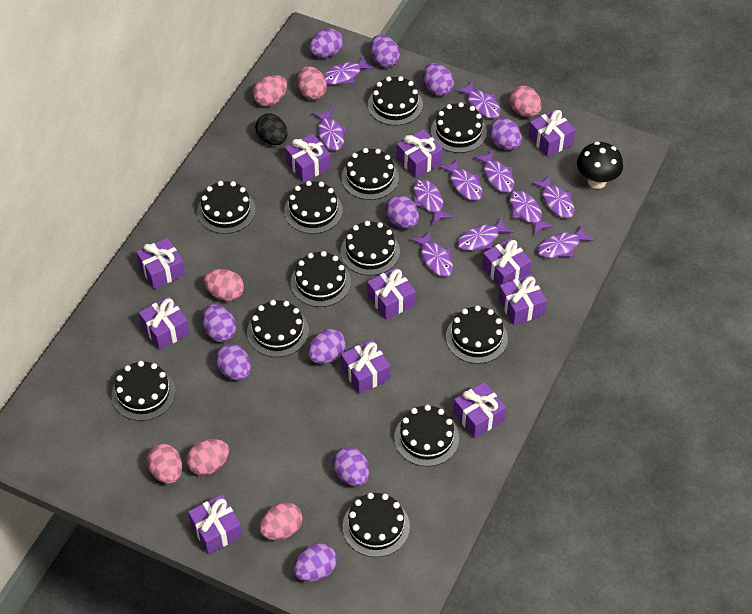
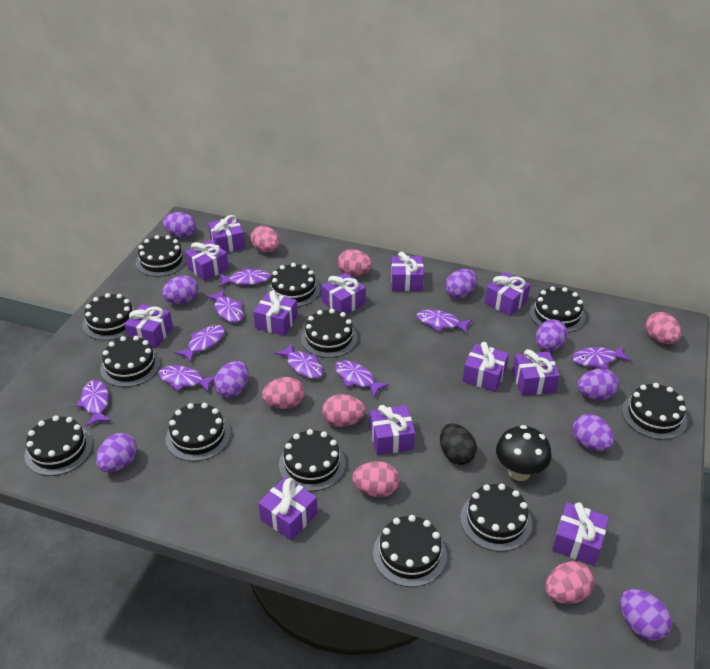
purple egg: [202,304,236,342] [216,344,251,380] [294,543,337,582] [308,329,346,364] [309,28,343,58] [333,446,369,486] [370,35,400,68] [385,195,419,229] [423,63,454,96] [489,118,522,150] = 10 -> [96,433,137,472] [162,275,198,304] [163,212,196,238] [214,361,249,398] [445,269,477,299] [536,319,568,351] [573,414,614,451] [577,369,619,400] [620,589,672,641] = 9
purple fish: [312,109,347,151] [324,56,374,85] [410,232,453,277] [413,179,453,224] [439,159,483,201] [456,82,501,119] [457,217,514,251] [474,151,514,193] [509,190,554,236] [532,175,575,218] [537,225,594,258] = 11 -> [76,380,111,427] [158,366,215,392] [175,325,225,363] [206,289,243,323] [219,268,271,287] [274,343,323,379] [335,360,389,397] [417,310,472,334] [572,346,632,369] = 9
purple gift: [136,238,185,289] [139,296,190,350] [188,495,242,554] [285,134,331,182] [341,340,390,394] [367,267,416,320] [396,129,443,178] [453,382,506,438] [482,238,532,287] [498,274,547,326] [528,109,575,157] = 11 -> [124,304,173,348] [185,240,229,281] [208,215,245,252] [253,290,298,336] [258,477,317,541] [321,273,366,314] [370,405,415,455] [391,252,424,291] [462,342,509,392] [485,272,530,316] [512,349,560,396] [552,502,609,566] = 12

